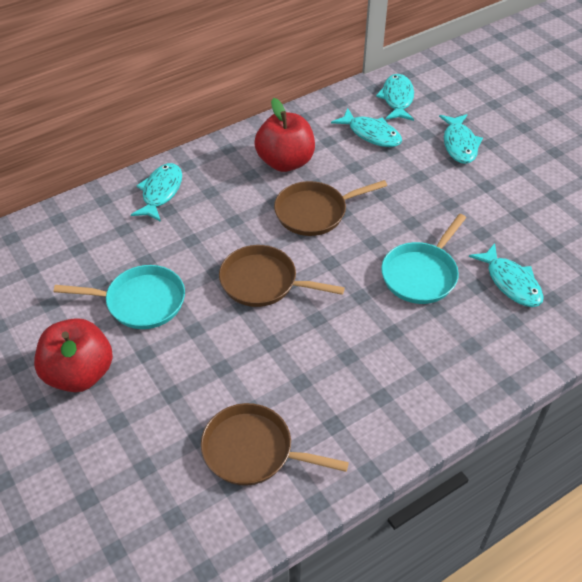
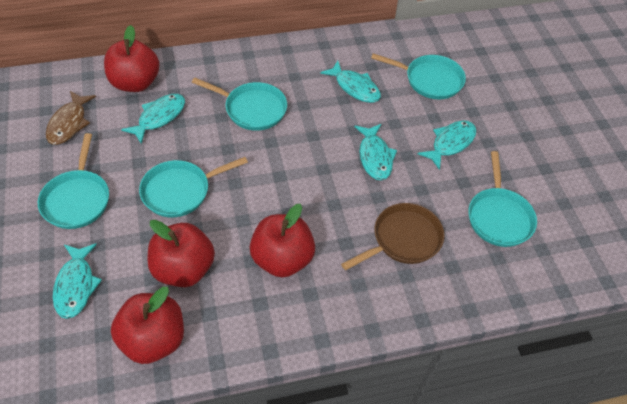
brown fish: none = 0 -> [46,91,96,145] = 1
brown pan: [201,403,349,486] [219,245,345,307] [274,180,387,236] = 3 -> [341,203,444,270] = 1
red apple: [34,318,113,392] [254,98,315,172] = 2 -> [104,25,159,92] [111,287,184,364] [148,220,215,287] [250,204,315,278] = 4
turquoise pan: [54,265,185,329] [381,214,466,304] = 2 -> [38,133,109,229] [139,157,248,217] [192,78,287,131] [371,53,466,99] [468,151,537,247] = 5

